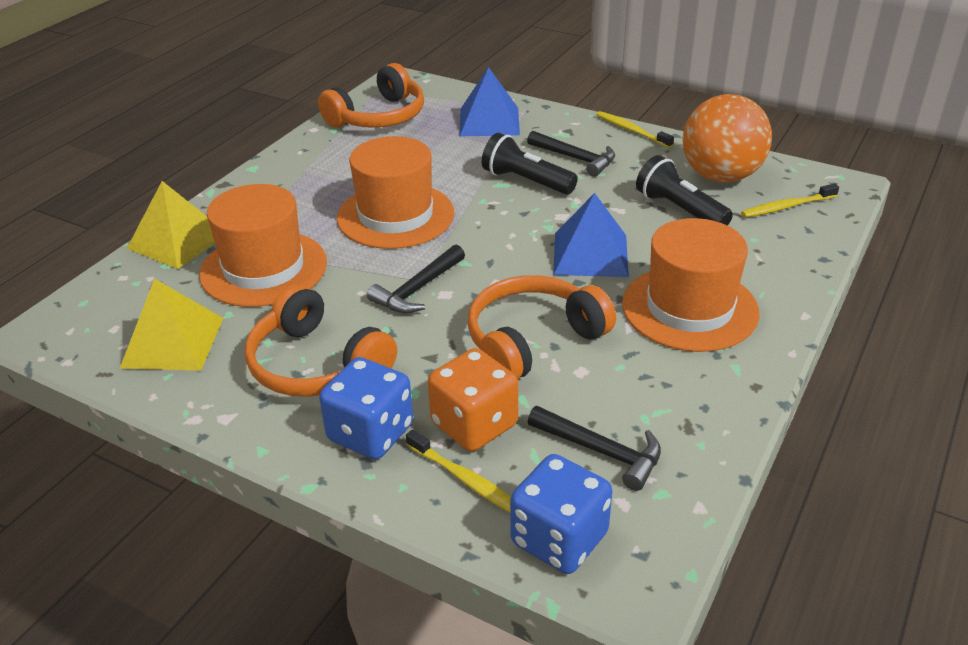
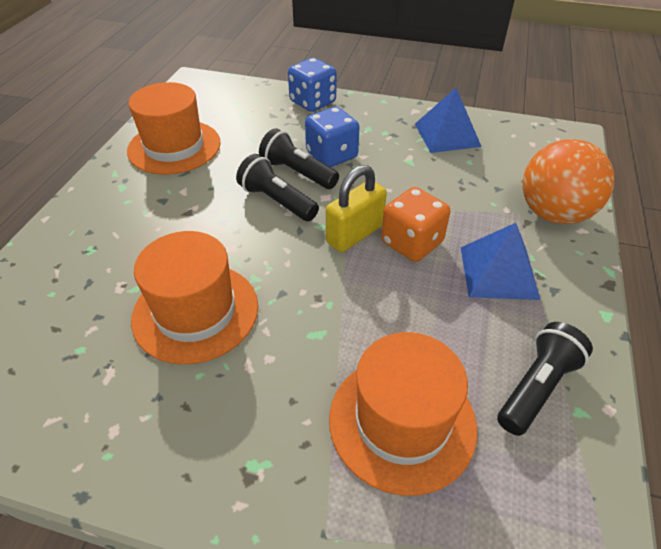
black flashlight: [482,133,578,195] [636,155,733,226] = 2 -> [236,154,319,221] [259,128,339,189] [497,322,593,436] = 3
black hammer: [367,245,465,313] [527,131,615,177] [528,406,661,491] = 3 -> none = 0
orange headphones: [245,284,397,397] [318,63,424,128] [468,275,616,379] = 3 -> none = 0
yellow padlock: none = 0 -> [326,165,387,252] = 1
yellow pyramid: [120,279,223,371] [127,181,215,269] = 2 -> none = 0
yellow toothbrush: [406,430,511,512] [596,111,674,148] [741,183,839,218] = 3 -> none = 0

